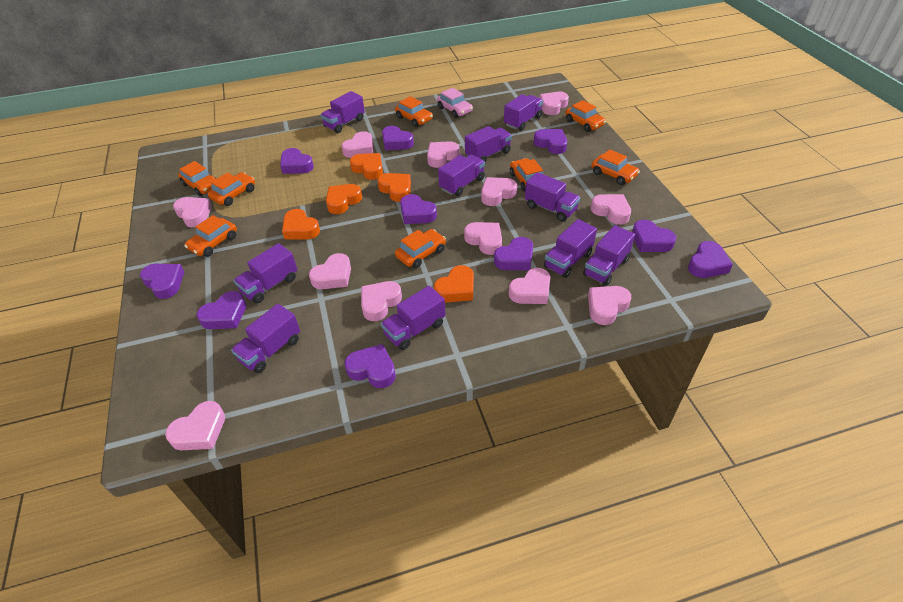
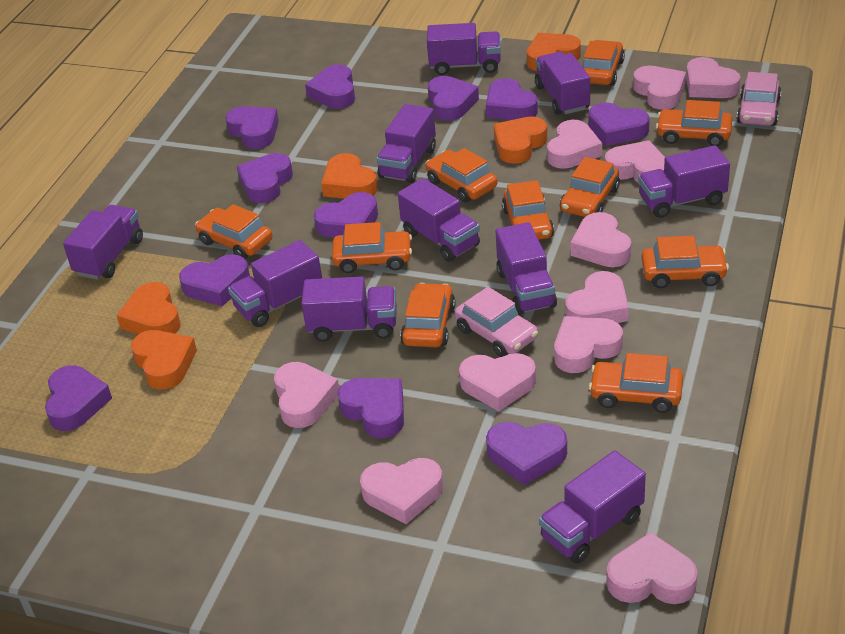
orange car: [178,161,217,196] [184,215,237,257] [208,172,255,206] [395,96,433,127] [395,229,446,268] [510,158,543,191] [565,100,606,132] [591,149,640,185] = 8 -> [195,204,273,259] [332,222,412,273] [400,283,456,347] [426,148,497,203] [502,180,554,240] [560,157,620,217] [583,40,625,86] [589,353,683,413] [642,236,729,288] [656,100,732,147] = 10
pink car: [437,88,473,118] = 1 -> [455,287,538,357] [737,72,781,126] = 2
pink heart: [165,401,225,450] [173,197,212,227] [309,253,351,289] [342,131,373,158] [361,281,402,321] [427,141,460,168] [464,222,502,255] [481,177,517,206] [509,268,550,304] [540,92,569,115] [588,286,631,325] [591,194,631,225] = 12 -> [274,362,339,428] [360,458,443,524] [459,353,536,411] [547,120,602,169] [554,316,623,373] [566,271,629,323] [571,212,631,267] [605,140,665,183] [606,532,698,604] [633,66,686,110] [686,57,741,98] = 11
purple heart: [140,264,184,299] [196,291,246,329] [280,148,314,174] [345,344,396,388] [382,126,414,150] [400,194,437,224] [494,237,533,270] [533,129,567,154] [632,220,676,252] [688,241,733,278] = 10 -> [45,365,112,431] [179,254,250,306] [225,106,279,149] [237,153,293,203] [305,65,355,109] [314,192,378,238] [337,378,404,439] [428,76,479,121] [486,78,538,120] [486,422,567,485] [589,102,650,146] = 11

